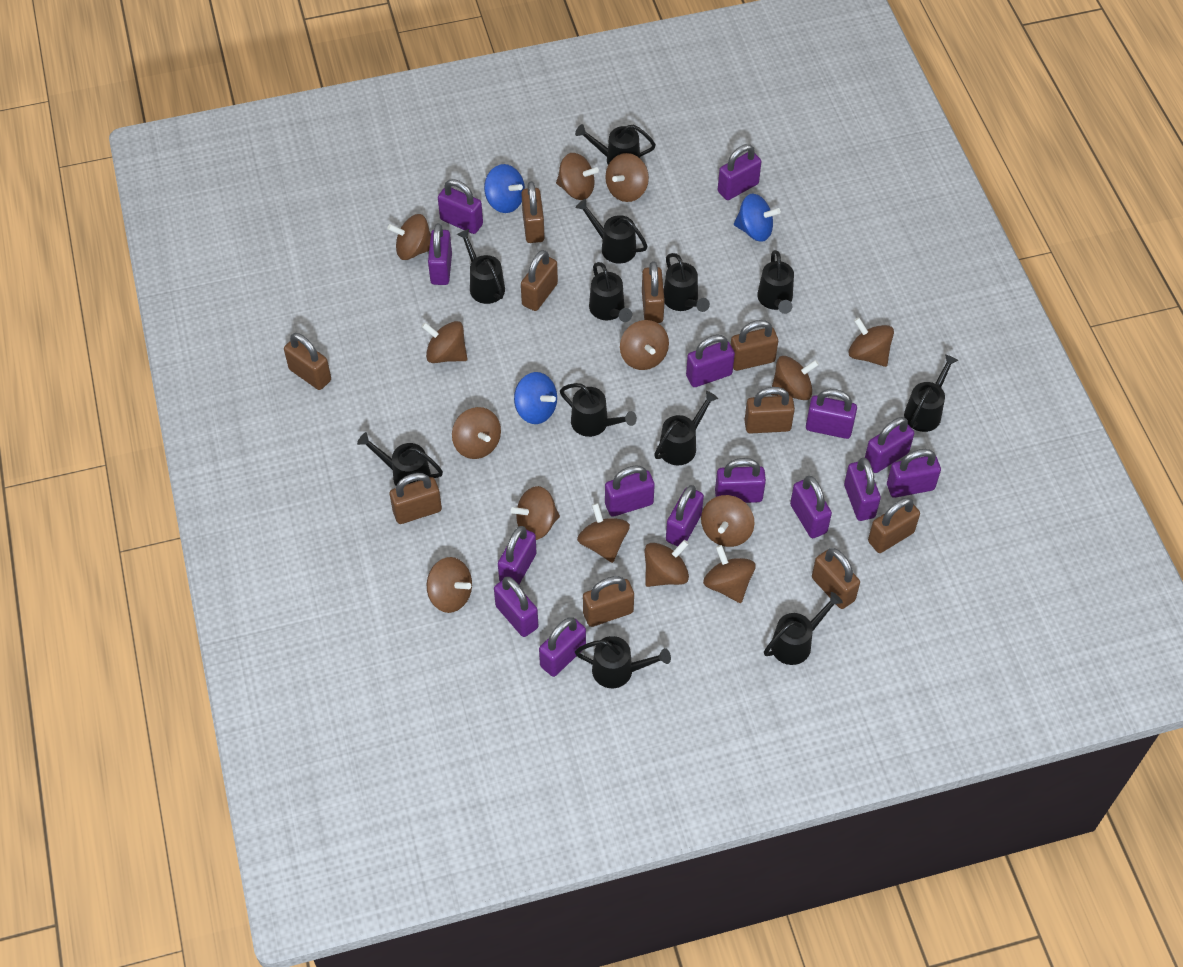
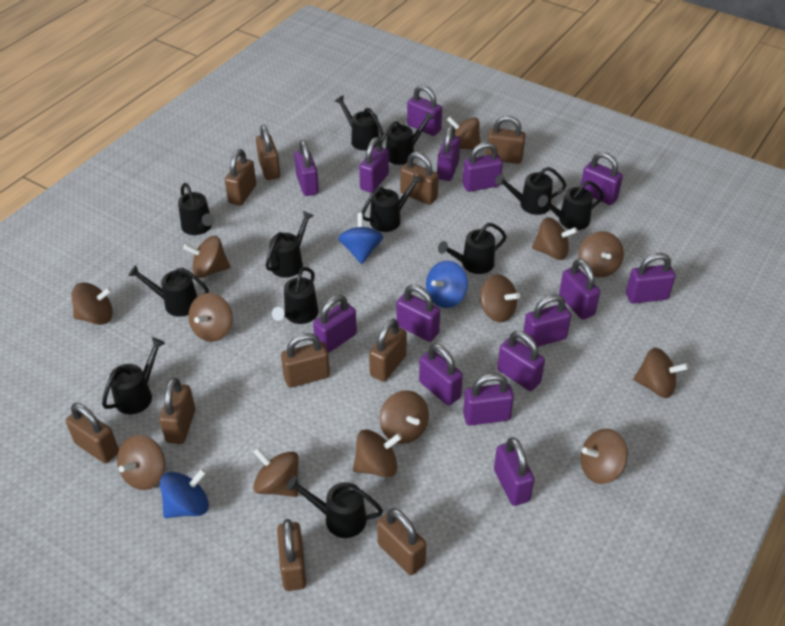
brown spinning top: [387,214,431,260] [422,321,467,363] [427,557,472,613] [452,407,501,459] [511,486,560,540] [556,153,599,200] [577,503,630,563] [605,153,649,202] [620,320,669,370] [645,540,689,587] [701,495,755,547] [703,545,756,603] [771,356,819,400] [849,317,894,367] = 14 -> [71,283,113,325] [117,435,165,490] [183,236,230,278] [188,293,233,342] [253,448,299,497] [353,429,402,477] [380,390,429,444] [447,117,480,150] [479,274,520,322] [532,218,578,260] [578,231,624,277] [581,429,628,484] [633,348,689,398] = 13

